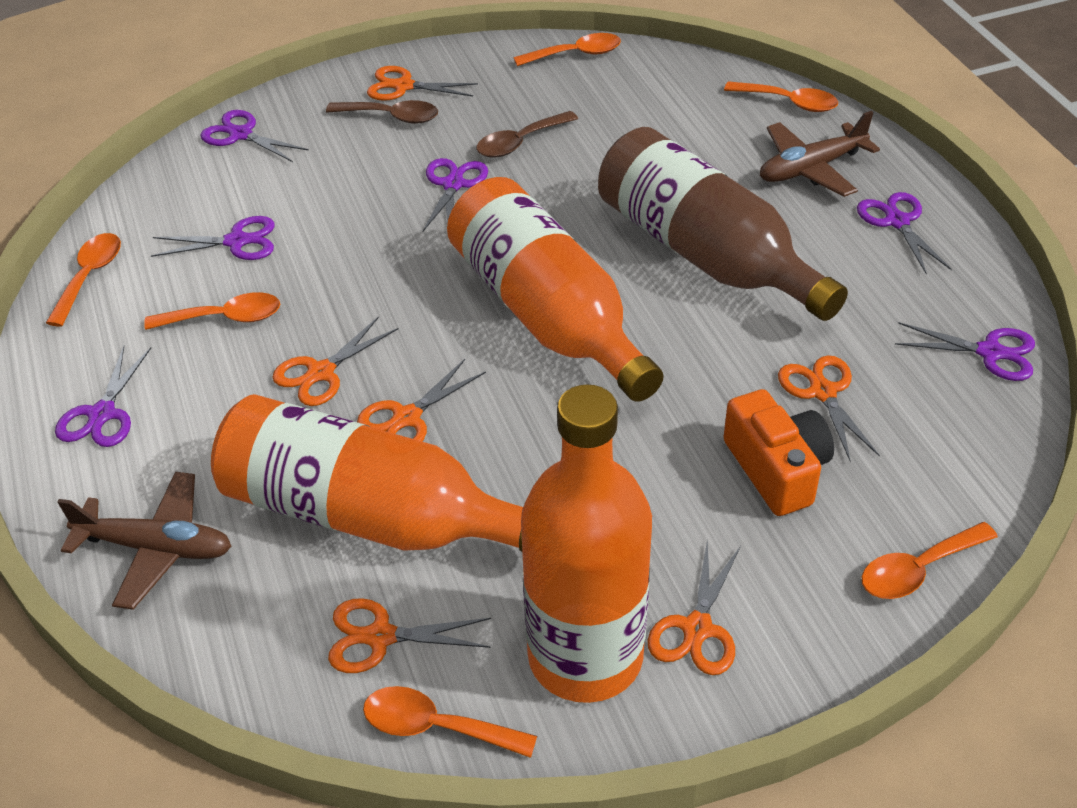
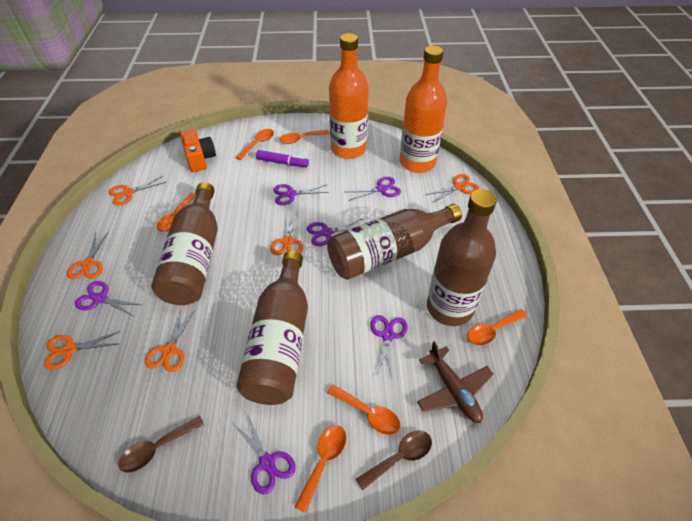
brown bottle: [598,127,848,321] = 1 -> [151,182,218,305] [236,250,308,405] [327,204,462,280] [427,189,497,326] = 4
brown plane: [57,472,231,610] [760,111,880,197] = 2 -> [417,341,493,423] = 1
orange bottle: [211,394,523,552] [447,177,664,402] [521,384,652,703] = 3 -> [329,33,369,159] [400,46,447,173] = 2
purple marker: none = 0 -> [256,150,309,167] = 1

